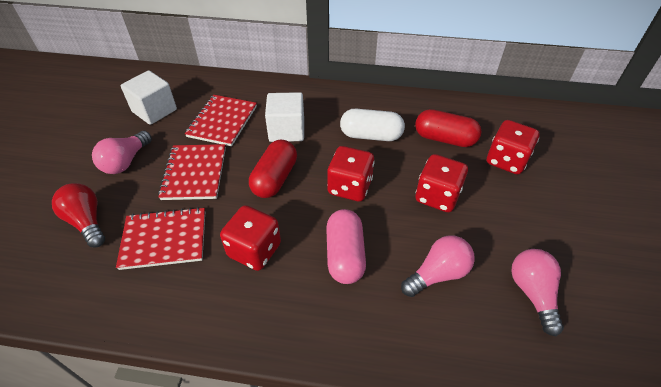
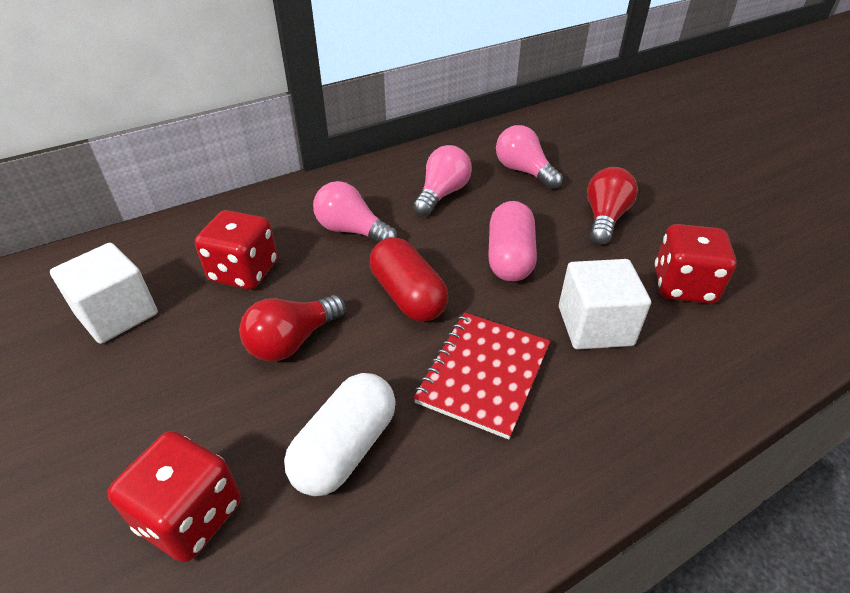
red capsule: [249,139,297,198] [415,109,481,147] = 2 -> [370,237,448,322] = 1
red dice: [220,205,281,271] [327,146,375,202] [416,154,468,212] [487,120,540,175] = 4 -> [107,431,241,562] [195,210,277,290] [655,224,737,304] = 3
red light bulb: [52,183,105,247] = 1 -> [239,295,345,362] [587,167,638,244] = 2
red notebook: [116,207,205,270] [158,144,226,200] [185,95,257,146] = 3 -> [413,312,550,440] = 1

